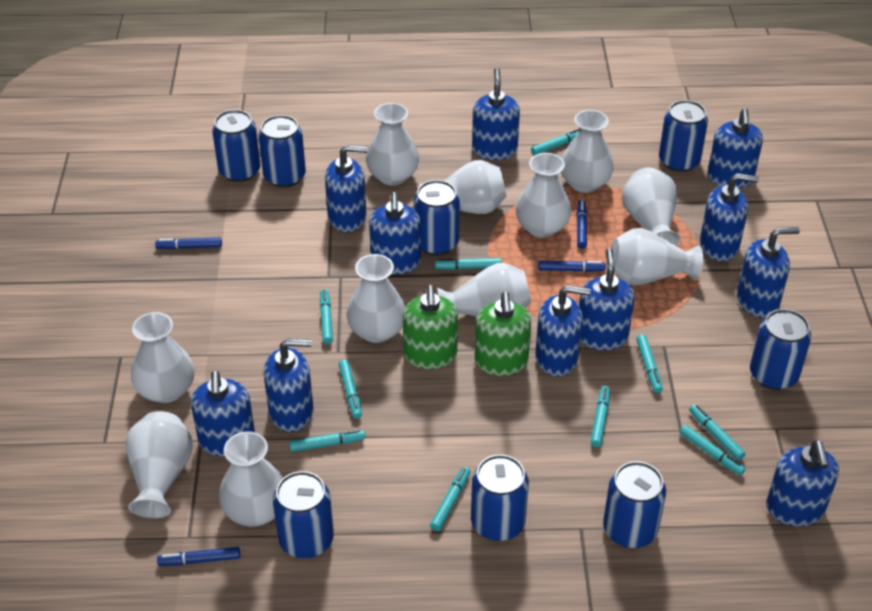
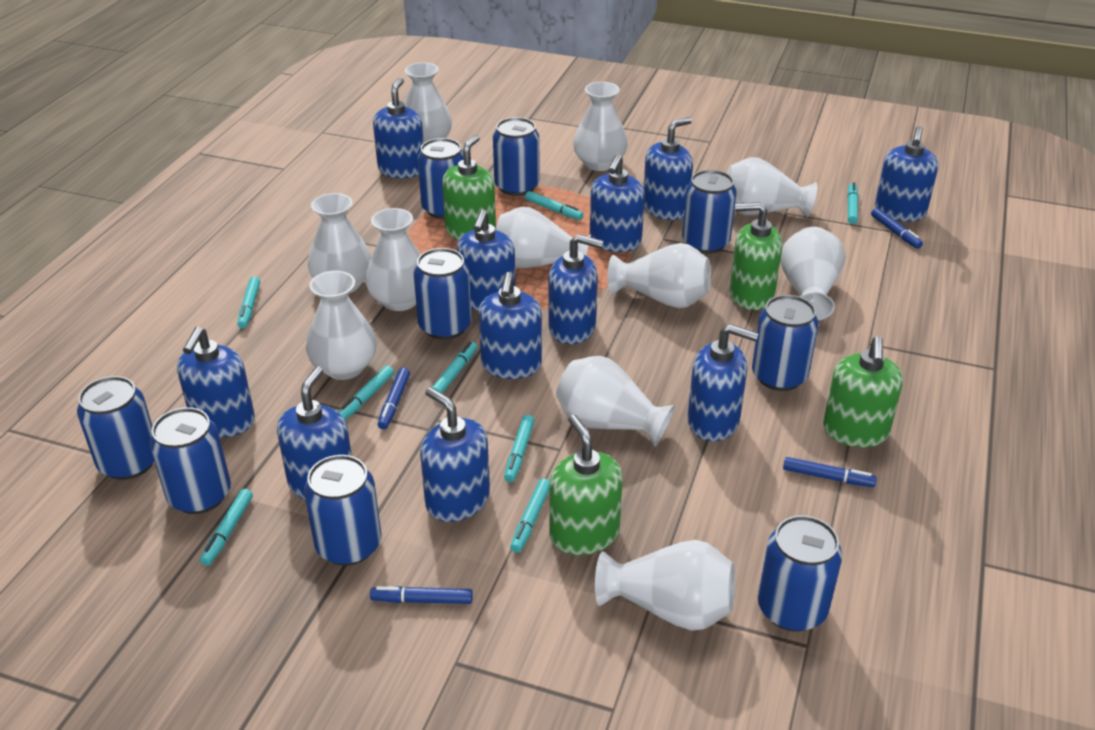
blue can: [212,110,261,182] [258,115,306,188] [273,471,334,558] [414,180,460,256] [471,454,529,541] [603,461,666,548] [659,100,708,172] [750,309,811,390] = 8 -> [77,376,154,480] [149,407,231,514] [304,455,381,566] [414,248,472,340] [418,138,464,219] [493,117,540,196] [682,170,737,254] [752,295,819,391] [758,515,842,631] = 9
green soap dispenser: [403,285,458,369] [475,292,531,376] = 2 -> [442,135,496,240] [550,415,623,555] [729,202,782,310] [823,336,903,447] = 4
turquoise marker: [289,430,365,452] [320,289,333,344] [339,360,362,419] [430,467,470,531] [435,258,502,270] [531,129,580,155] [591,386,610,447] [636,335,663,393] [680,425,745,476] [689,404,745,460] = 10 -> [200,489,253,566] [237,277,260,328] [338,366,394,420] [432,342,477,394] [504,415,535,482] [510,478,550,553] [525,191,583,220] [847,182,858,224] = 8

